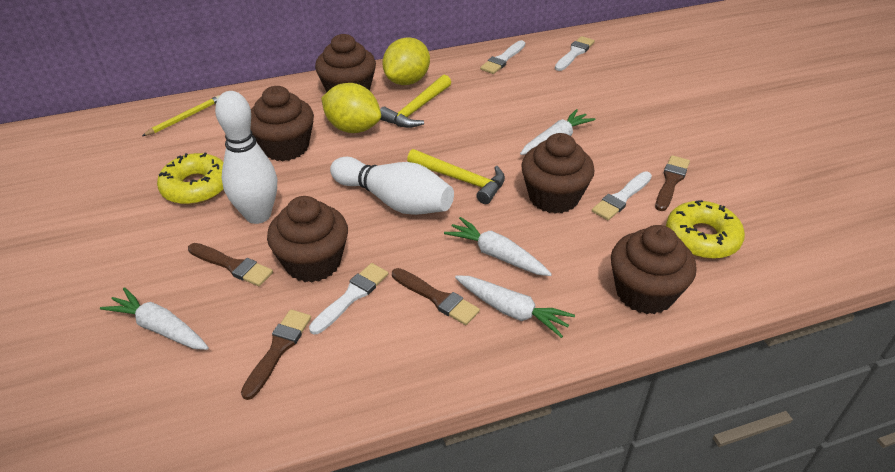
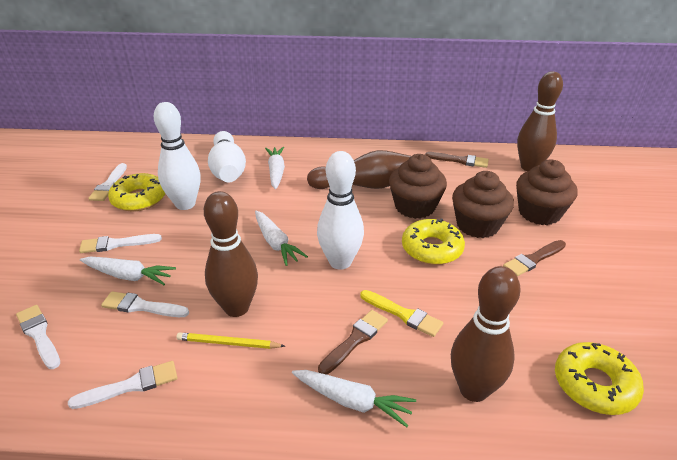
brown bowling pin: none = 0 -> [204,191,258,317] [307,150,411,189] [451,266,521,402] [517,71,563,171] = 4
brown brush: [188,243,273,286] [241,309,311,400] [392,268,480,325] [655,155,690,211] = 4 -> [318,310,388,375] [425,152,489,168] [503,240,566,277] = 3
brown cupcake: [250,86,314,161] [267,196,348,283] [315,34,376,92] [521,133,595,214] [611,225,696,314] = 5 -> [389,154,447,219] [452,171,514,238] [516,159,577,225] = 3
white bowling pin: [215,91,277,224] [330,156,454,215] = 2 -> [154,102,201,210] [208,131,246,182] [317,151,364,270] = 3
white brush: [309,263,388,334] [480,40,525,74] [555,36,595,71] [592,171,652,220] = 4 -> [16,305,60,369] [68,361,177,409] [79,234,162,253] [88,163,127,201] [101,291,189,317] = 5
yellow brush: none = 0 -> [360,290,443,337] = 1
yellow donut: [157,152,224,205] [666,200,745,259] = 2 -> [108,173,166,211] [402,218,465,265] [555,342,644,415] = 3
yellow hammer: [380,75,451,128] [407,149,505,204] = 2 -> none = 0
yellow lemon: [321,83,381,133] [382,37,430,85] = 2 -> none = 0

